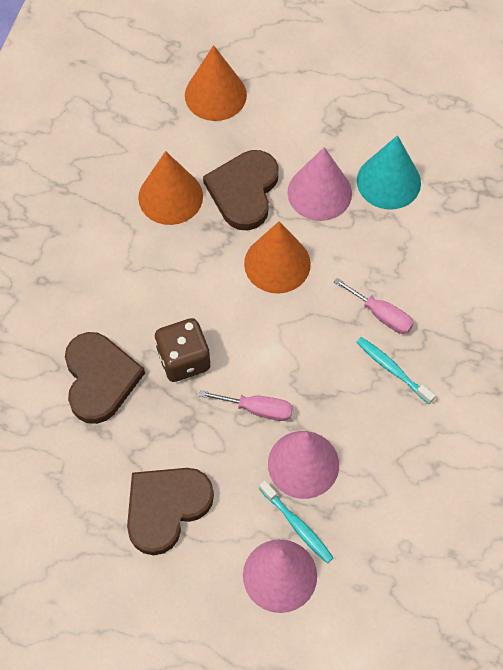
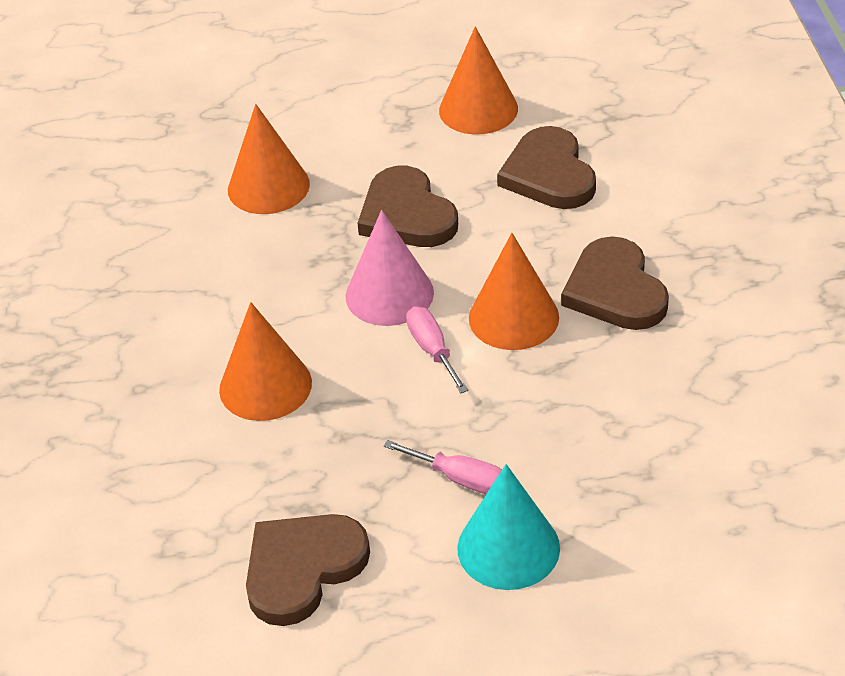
brown dice: [155,318,211,382] = 1 -> none = 0
brown heart: [65,332,145,424] [127,468,214,555] [203,150,278,230] = 3 -> [246,514,370,626] [358,166,458,247] [497,126,596,209] [561,236,669,330] = 4
orange cone: [138,151,203,225] [185,45,247,121] [244,221,311,294] = 3 -> [219,302,312,421] [228,104,310,214] [439,26,518,135] [469,233,559,350] = 4
pink cone: [243,539,317,613] [268,431,339,499] [287,147,352,221] = 3 -> [346,210,434,326] = 1
turquoise toothbrush: [259,481,334,563] [356,337,435,404] = 2 -> none = 0

